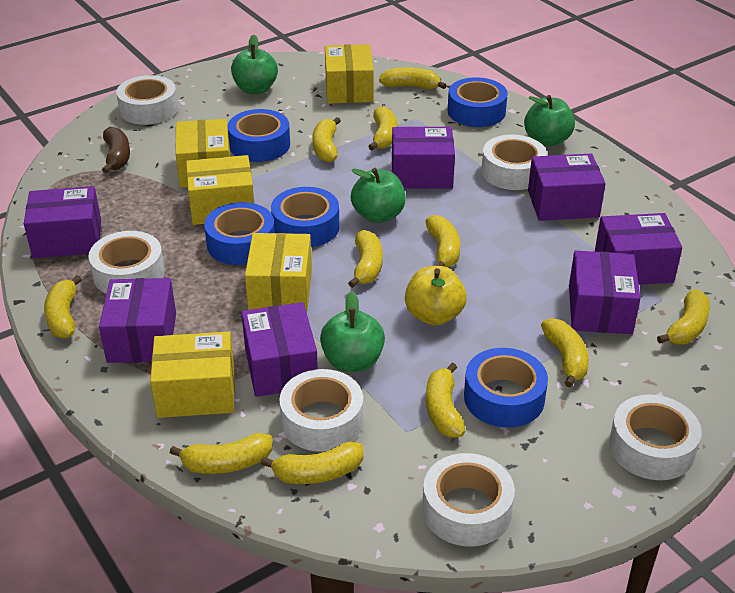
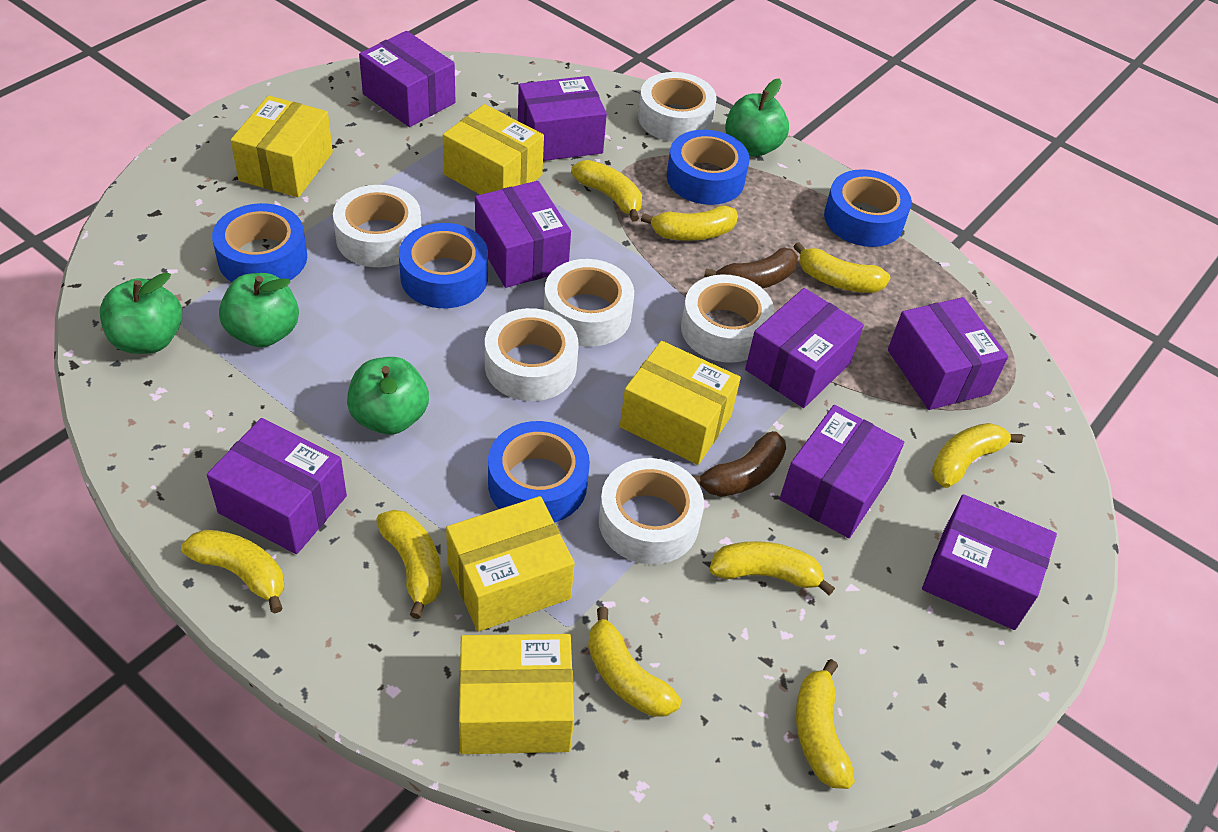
brown banana: [102,127,130,173] = 1 -> [692,431,786,497] [704,248,798,288] = 2
purple box: [24,186,101,258] [99,278,176,363] [241,302,318,397] [392,127,455,188] [528,154,606,221] [569,251,640,334] [595,213,682,285] = 7 -> [207,418,347,554] [359,31,456,127] [475,181,571,288] [518,76,607,161] [745,288,864,408] [780,405,904,538] [888,297,1008,410] [922,494,1057,630] = 8
yellow apple: [405,266,467,326] = 1 -> none = 0
yellow banana: [44,275,82,338] [170,433,273,474] [261,442,363,484] [313,117,341,162] [348,230,383,288] [368,106,397,150] [379,67,447,89] [425,215,460,267] [426,363,465,438] [541,318,589,387] [657,290,710,344] = 11 -> [181,529,284,614] [376,510,441,619] [571,160,642,221] [588,607,681,717] [641,206,738,241] [709,541,835,595] [793,242,890,293] [796,659,855,789] [932,423,1023,488] = 9

